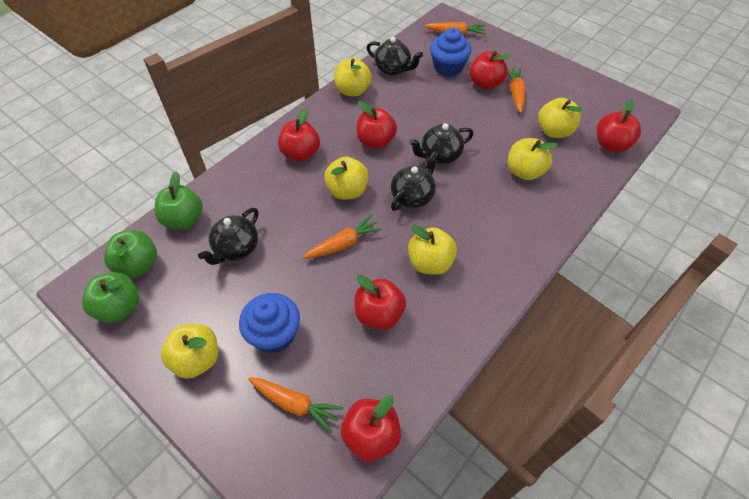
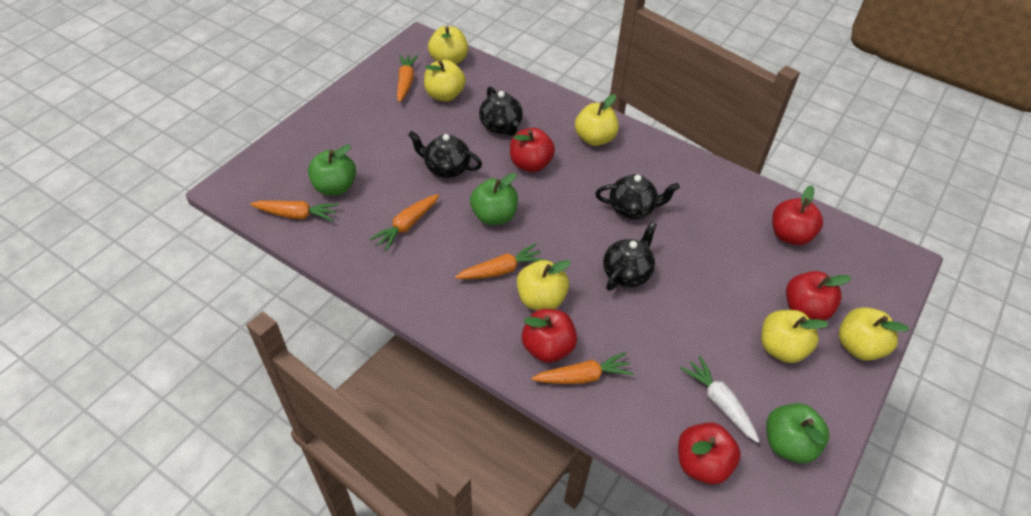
blue cupcake: [239,293,300,353] [430,28,471,77] = 2 -> none = 0
orange carrot: [248,377,344,433] [303,215,383,259] [425,22,486,35] [508,67,525,113] = 4 -> [250,201,338,221] [369,194,439,251] [397,54,418,102] [455,243,545,279] [531,352,634,384] = 5
red apple: [278,108,320,161] [340,395,401,462] [354,275,406,330] [356,101,397,149] [470,51,511,90] [597,99,641,152] = 6 -> [510,128,555,172] [522,309,577,363] [678,422,741,484] [772,185,823,245] [786,271,851,321] = 5
white carrot: none = 0 -> [680,356,760,443] = 1

